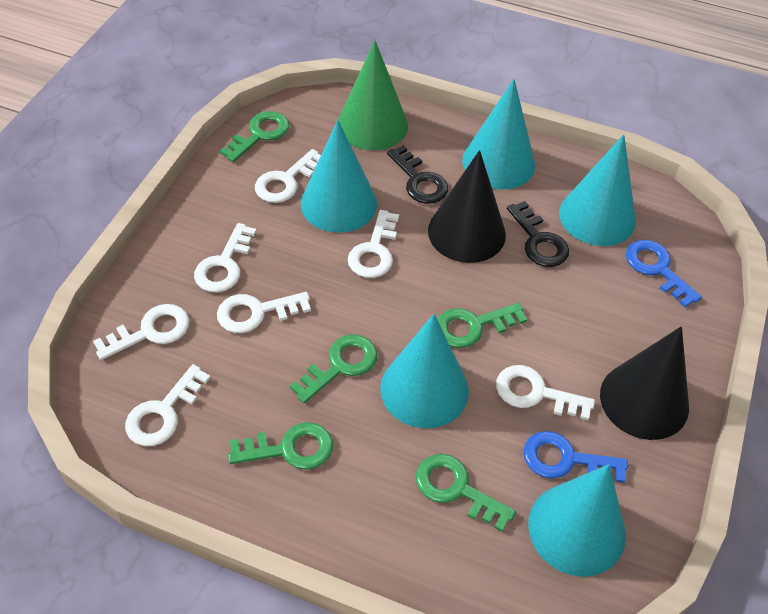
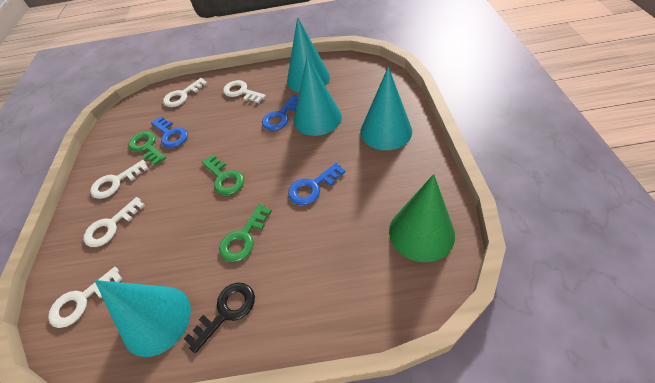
black cone: [428,150,506,263] [600,326,689,440] = 2 -> none = 0
black key: [387,145,448,204] [507,201,569,267] = 2 -> [184,283,255,353] = 1
blue key: [523,431,628,483] [626,240,702,307] = 2 -> [151,116,188,148] [262,95,298,131] [288,163,345,205] = 3
green key: [220,111,289,162] [228,422,333,470] [290,334,378,403] [416,454,516,532] [437,303,527,348] = 5 -> [129,131,166,165] [202,155,244,195] [219,204,272,262] = 3
turquoise cone: [301,120,377,233] [380,314,469,428] [462,79,535,189] [528,464,626,577] [559,134,636,246] = 5 -> [95,280,191,357] [287,17,330,92] [294,56,342,136] [360,67,412,150] = 4
white key: [93,304,189,360] [125,364,211,446] [194,223,257,293] [217,292,311,333] [255,149,321,203] [348,210,399,278] [496,365,595,420] = 7 -> [48,267,122,328] [83,197,145,247] [90,160,149,199] [163,78,208,107] [223,80,266,103] = 5

